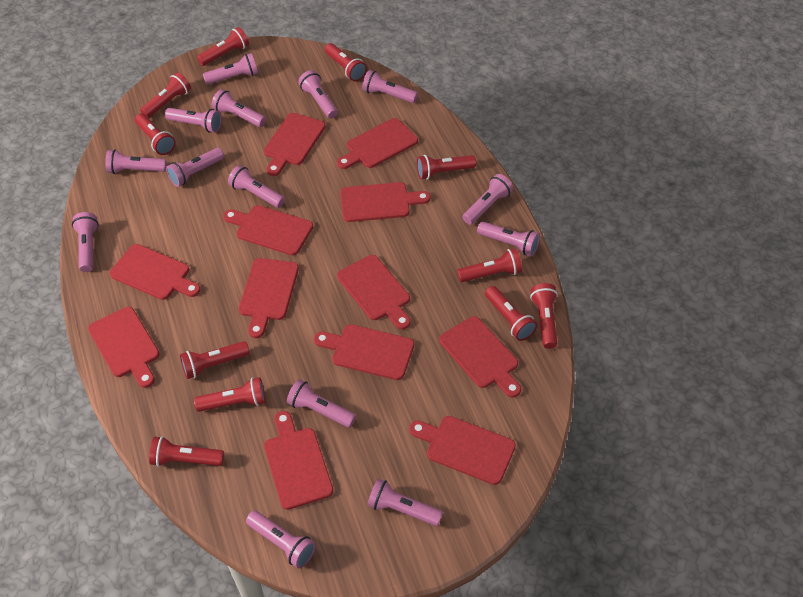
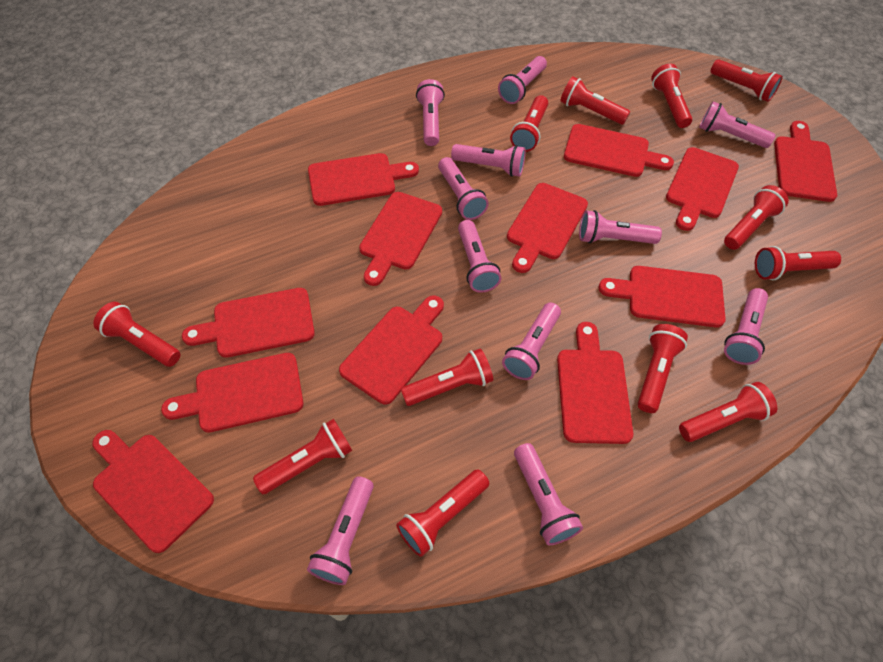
pink flashlight: [72,212,99,272] [105,149,167,174] [165,108,222,133] [166,148,224,187] [203,53,258,85] [212,89,266,127] [228,165,285,208] [246,511,316,568] [287,379,356,428] [298,70,338,119] [362,70,418,103] [367,479,443,526] [463,174,513,225] [477,221,540,256] = 14 -> [307,476,374,585] [416,79,445,146] [438,157,489,220] [451,144,526,177] [458,220,501,293] [498,56,547,104] [502,302,561,380] [514,443,583,545] [579,210,662,244] [699,101,775,148] [724,288,768,365] = 11
red flashlight: [135,113,176,155] [140,72,191,118] [149,436,224,467] [180,341,250,379] [194,377,266,412] [197,27,249,66] [325,43,367,81] [417,155,476,180] [457,248,522,282] [485,286,537,341] [530,283,558,349] = 11 -> [93,302,181,367] [253,419,352,494] [396,469,489,557] [401,349,493,406] [510,95,548,152] [560,76,630,125] [638,324,688,413] [651,64,692,128] [679,382,777,442] [710,59,783,102] [724,185,789,250] [755,246,841,280] = 12

